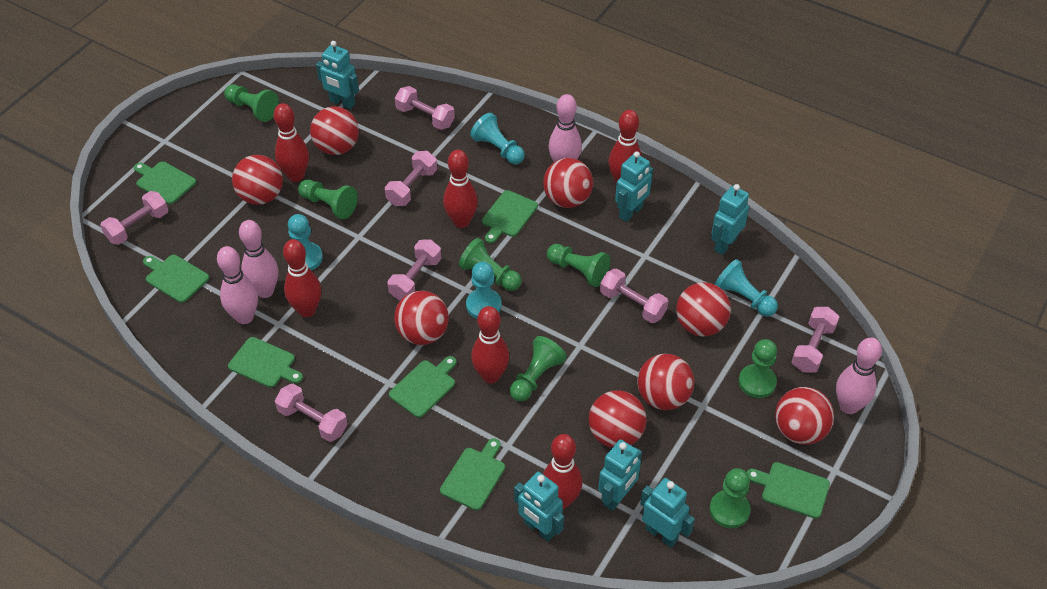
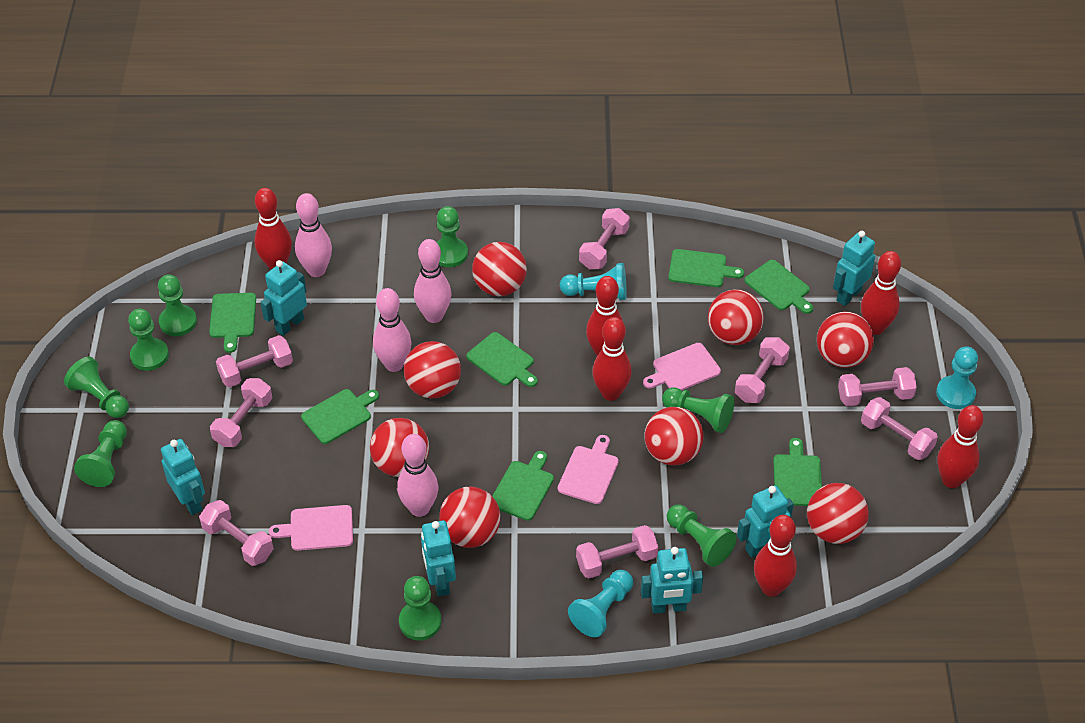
green pawn: [224,84,279,122] [298,179,358,219] [459,238,521,291] [510,336,567,402] [547,244,610,287] [709,468,751,528] [739,339,777,398] = 7 -> [64,356,129,418] [74,420,127,487] [128,308,169,371] [158,274,197,336] [399,576,441,641] [437,206,468,267] [662,387,734,433] [667,504,736,567] = 8
pink cutting board: none = 0 -> [269,505,353,551] [558,435,619,504] [643,343,721,391] = 3
pink dumbbell: [100,191,168,245] [275,384,348,442] [385,151,437,206] [387,239,442,300] [395,86,455,130] [600,268,668,323] [792,307,839,373] = 7 -> [199,500,274,566] [210,378,272,447] [216,335,293,387] [576,525,658,578] [579,208,630,269] [735,337,790,403] [838,367,917,406] [861,397,938,460] = 8
turquoise pawn: [288,214,323,270] [466,262,502,319] [470,113,525,164] [715,259,778,316] = 4 -> [560,263,627,300] [568,570,633,637] [936,346,978,409] = 3

